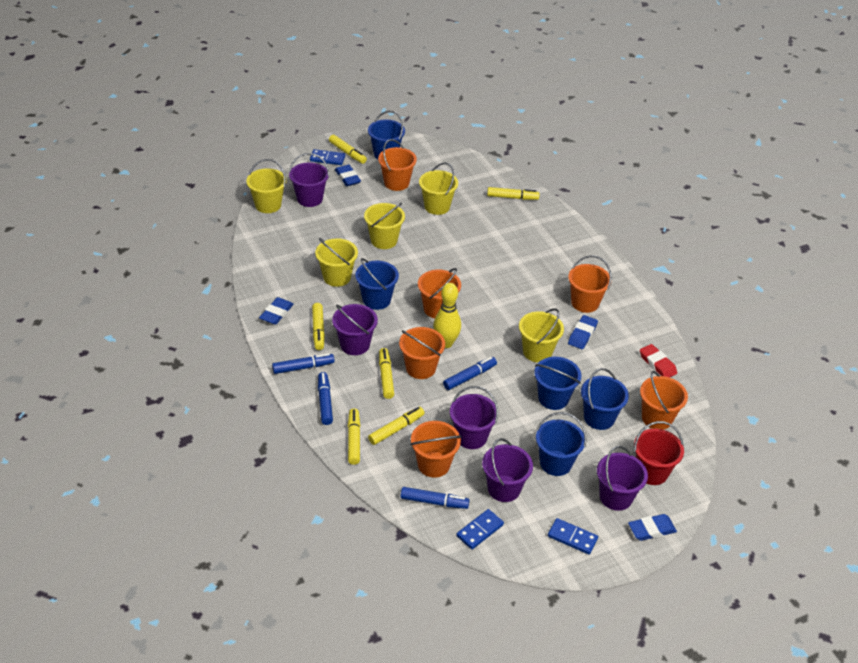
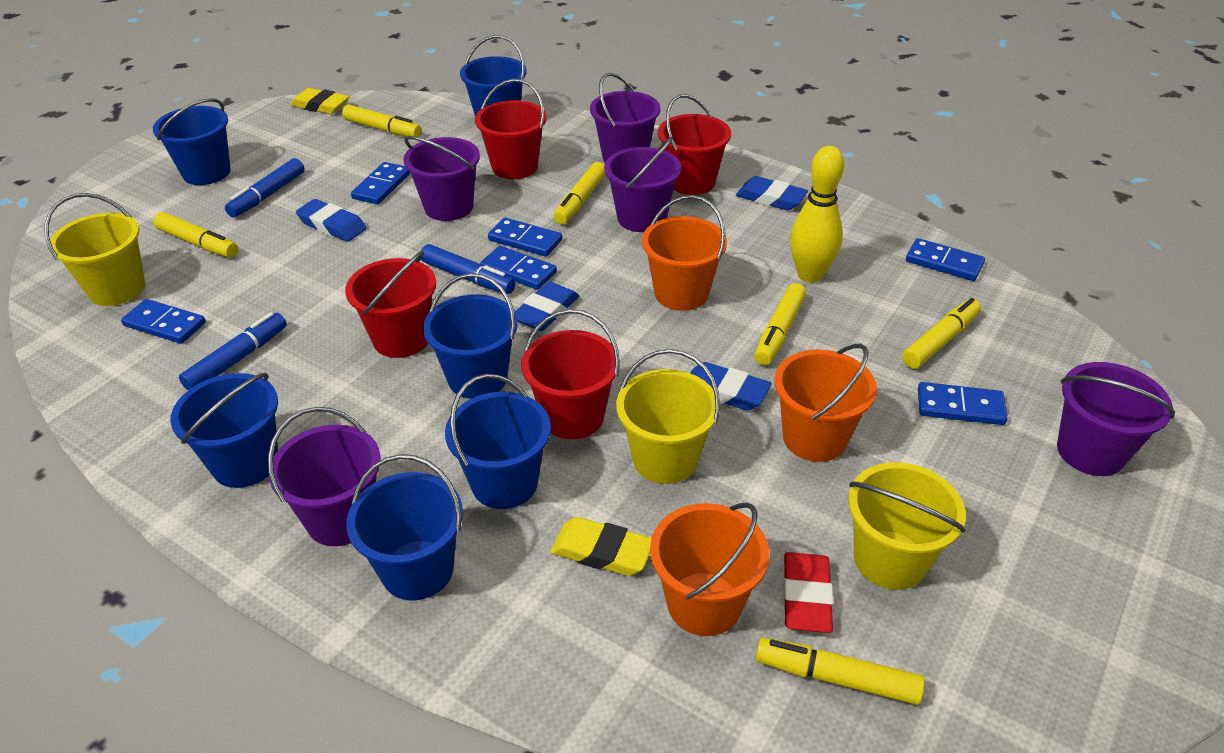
blue bucket: [355,258,399,310] [368,111,405,159] [534,357,582,410] [536,412,587,476] [581,368,629,430] = 5 -> [153,98,231,185] [170,373,278,488] [346,454,463,600] [423,273,518,399] [445,374,551,509] [460,35,527,116] = 6
blue domino: [310,149,345,165] [456,509,504,549] [548,518,598,555] = 3 -> [121,299,206,344] [351,162,410,204] [480,246,557,290] [488,218,562,257] [906,238,985,281] [918,382,1008,425] = 6
blue marker: [272,353,335,374] [318,372,333,425] [400,487,470,509] [443,357,497,390] = 4 -> [179,312,287,390] [225,158,304,218] [421,244,515,294] = 3
orange bucket: [378,139,417,191] [399,327,445,379] [410,421,461,478] [418,268,461,319] [568,255,612,313] [640,371,688,430] = 6 -> [642,195,727,311] [650,502,769,636] [774,344,877,462] = 3
red bucket: [634,421,684,485] = 1 -> [345,251,436,358] [475,79,547,179] [521,309,620,439] [658,94,731,195] = 4
yellow bucket: [246,159,286,213] [315,238,358,287] [364,203,405,249] [419,162,458,215] [519,308,564,363] = 5 -> [44,193,145,306] [616,349,720,484] [848,462,966,590] = 3
yellow eraser: none = 0 -> [290,88,349,114] [550,517,651,576] = 2

